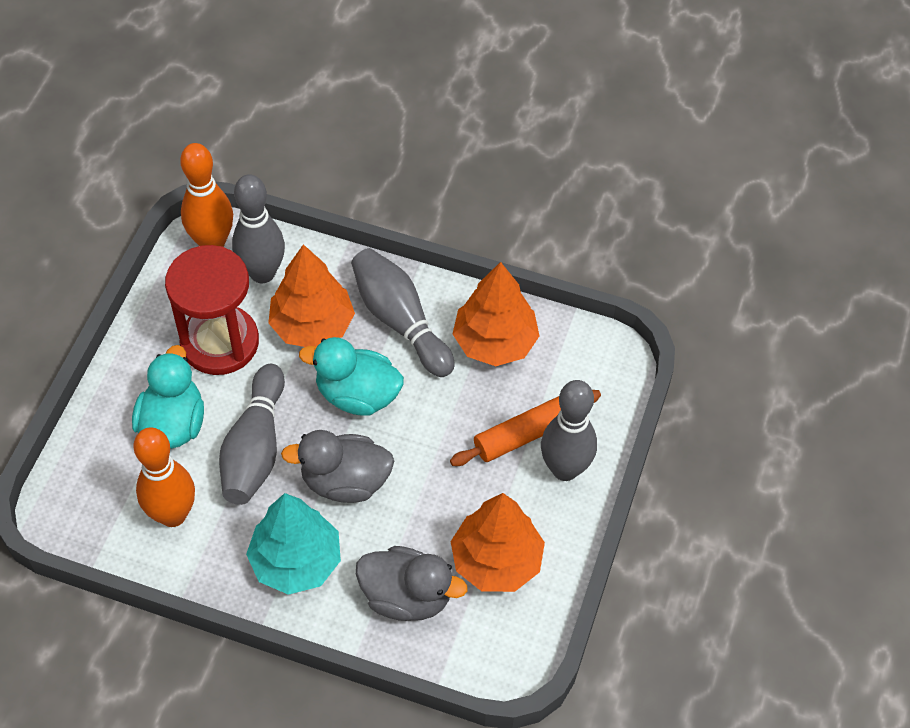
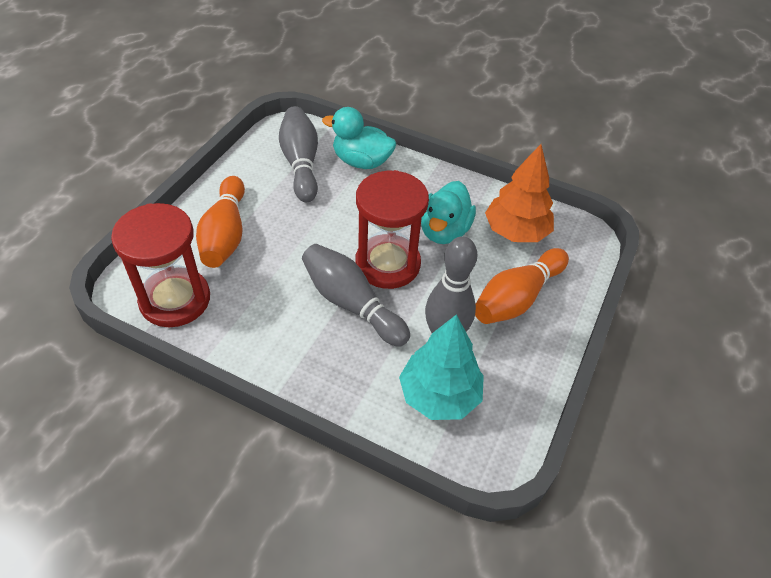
grey bowling pin: [219,364,285,505] [232,174,285,283] [351,248,455,377] [541,380,597,481] = 4 -> [279,106,318,202] [302,244,410,347] [425,236,477,333] = 3
grey duck: [281,430,394,503] [356,546,467,621] = 2 -> none = 0
orange rolling pin: [450,390,601,466] = 1 -> none = 0
orange tree: [268,244,355,347] [451,493,545,592] [453,262,539,366] = 3 -> [485,144,554,242] = 1
red hourglass: [165,245,259,375] = 1 -> [111,203,210,327] [355,170,429,289] = 2

